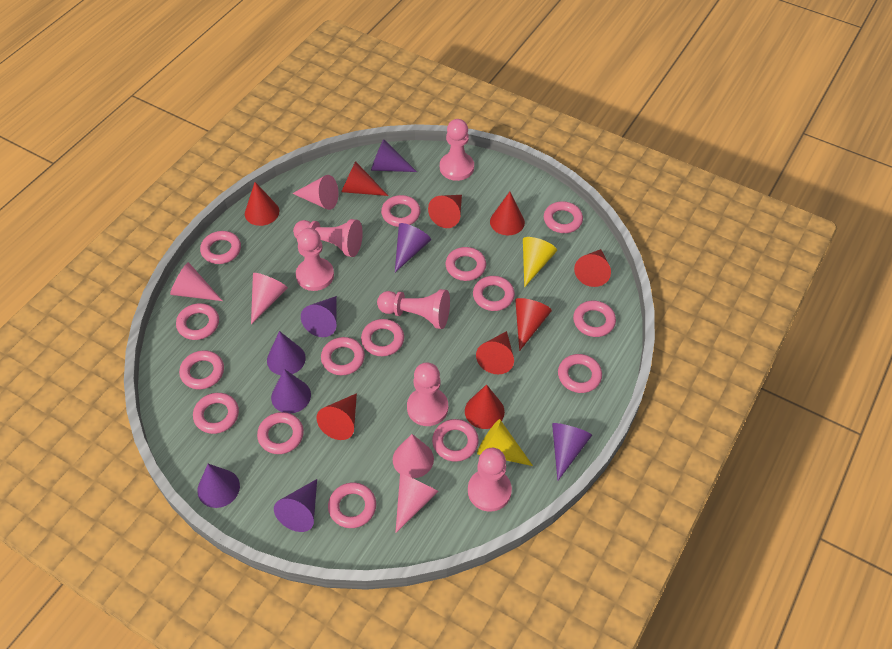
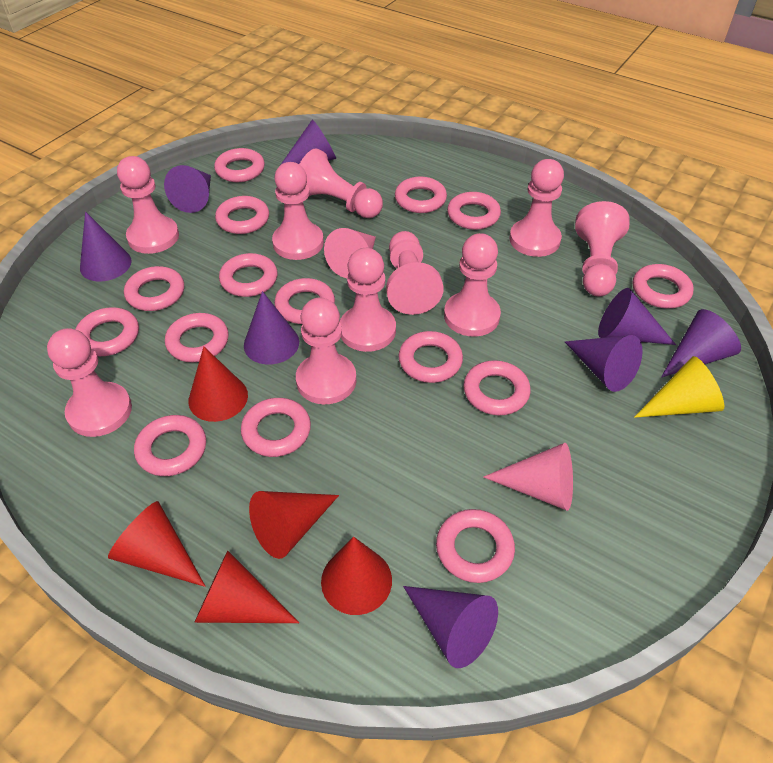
pink cone: [170,262,223,301] [251,273,288,324] [292,175,339,210] [393,434,434,478] [395,473,439,533] = 5 -> [324,228,376,278] [483,443,573,511] = 2
pink pawn: [293,219,363,257] [296,228,334,291] [377,289,450,329] [407,362,448,426] [440,119,474,181] [468,448,512,512] = 6 -> [47,328,132,437] [117,156,179,254] [272,162,324,260] [296,297,356,404] [299,148,383,218] [340,248,396,352] [386,231,444,315] [444,233,501,337] [509,159,564,257] [575,201,630,296] = 10
red cone: [245,182,279,226] [316,393,357,440] [341,161,388,196] [428,195,462,228] [465,384,505,429] [476,331,514,374] [490,192,525,235] [515,298,552,351] [574,249,611,287] = 9 -> [108,501,205,587] [188,347,248,422] [194,551,299,623] [249,491,339,559] [321,536,392,615] = 5
yellow cone: [477,419,533,466] [523,237,557,287] = 2 -> [634,356,724,418] = 1

